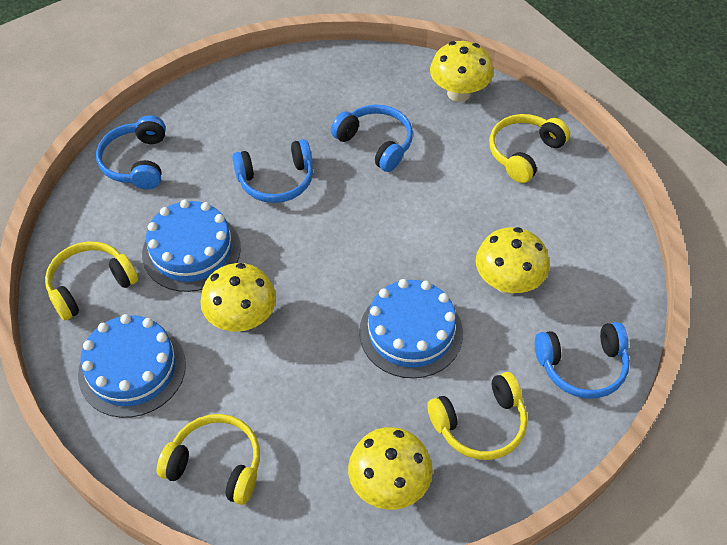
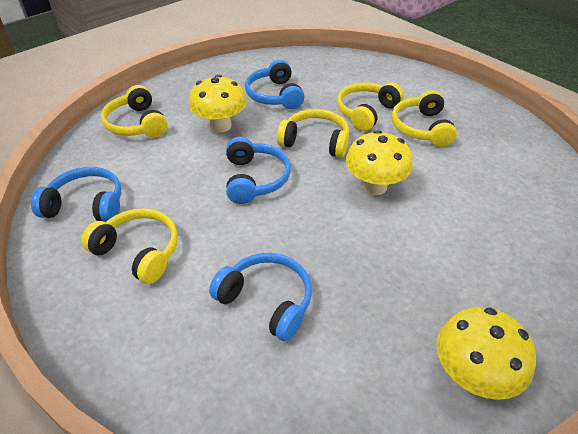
blue cake: [78,314,186,418] [142,199,241,292] [359,279,463,378] = 3 -> none = 0
yellow headphones: [45,242,138,321] [157,414,260,505] [427,372,527,460] [489,114,570,183] = 4 -> [81,208,178,284] [101,85,168,137] [277,109,349,158] [337,82,404,131] [392,90,457,147] = 5
yellow mushroom: [200,263,276,332] [348,427,433,510] [430,41,493,102] [476,227,549,294] = 4 -> [189,75,247,133] [346,130,413,195] [436,307,536,400] = 3

